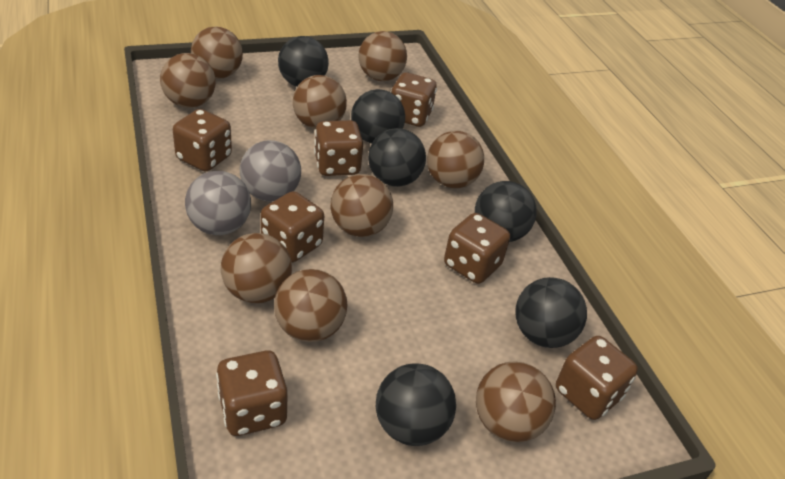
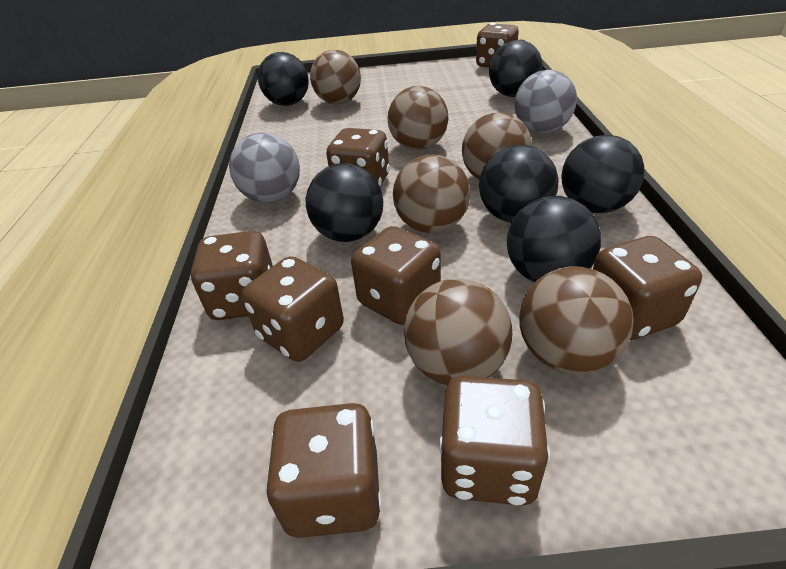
brown ball: [160,53,216,108] [191,27,243,79] [221,233,292,303] [274,269,348,342] [293,75,347,129] [330,174,393,237] [358,31,407,81] [427,131,484,189] [476,361,556,442] = 9 -> [310,50,361,104] [388,86,448,150] [393,155,470,233] [404,278,512,385] [462,112,532,180] [519,266,633,374] = 6
brown dice: [173,109,232,172] [216,351,288,436] [261,191,324,262] [314,120,363,176] [391,72,437,127] [444,213,510,284] [556,336,638,420] = 7 -> [190,231,273,320] [242,256,344,362] [265,403,382,538] [326,128,390,186] [351,226,441,325] [439,376,550,506] [476,23,519,67] [593,236,702,340] = 8

